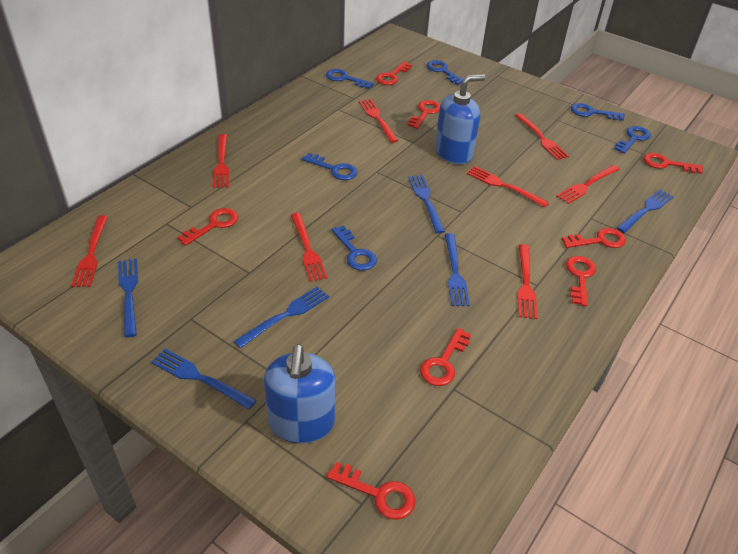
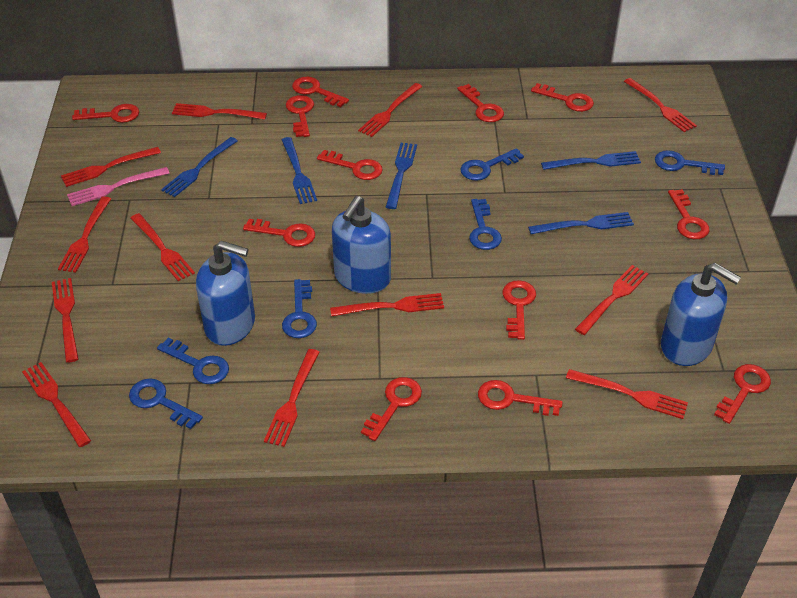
blue fork: [118,259,138,337] [151,349,257,410] [234,286,329,348] [408,175,445,234] [445,233,470,306] [617,189,674,233] = 6 -> [161,137,237,197] [282,137,317,204] [386,143,417,209] [528,212,634,234] [541,151,641,170] = 5
blue soap dispenser: [264,344,336,443] [435,74,485,164] = 2 -> [196,241,255,346] [332,196,391,294] [661,263,741,366] = 3
pink fork: none = 0 -> [67,167,170,206] = 1
red fork: [71,215,108,287] [212,134,229,188] [291,213,327,282] [359,99,398,143] [467,166,549,208] [515,113,569,160] [517,244,538,319] [556,165,620,204] = 8 -> [22,362,91,447] [52,278,78,363] [58,196,111,273] [61,147,161,187] [130,213,195,281] [172,103,267,120] [264,349,320,447] [330,293,444,317] [358,83,422,137] [566,369,688,419] [575,265,649,335] [624,78,697,132] = 12
red key: [177,208,238,246] [327,462,415,520] [376,62,412,85] [408,100,440,129] [420,328,471,386] [562,228,626,248] [566,256,596,306] [643,153,703,174] = 8 -> [72,104,139,123] [243,219,315,247] [286,95,314,137] [292,77,349,107] [317,150,383,180] [361,377,422,441] [457,84,504,122] [478,380,563,416] [502,280,536,340] [531,83,594,112] [668,189,710,239] [714,364,771,424] = 12

